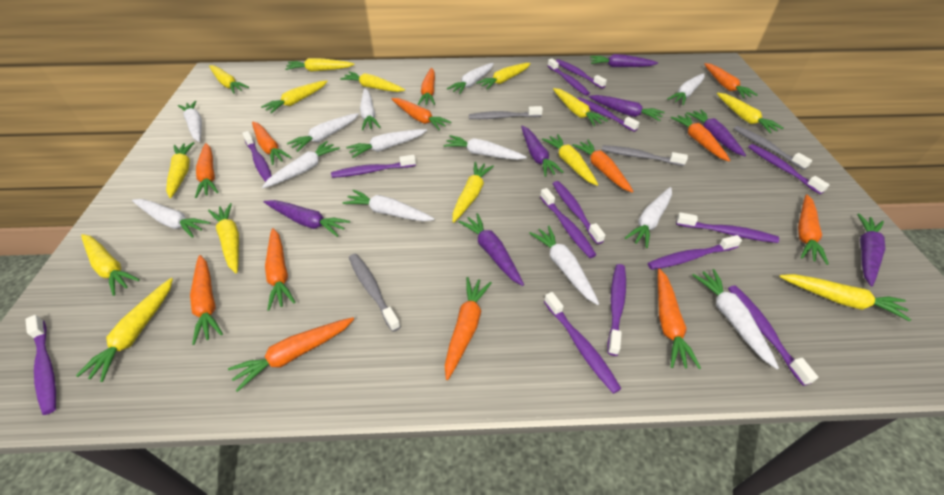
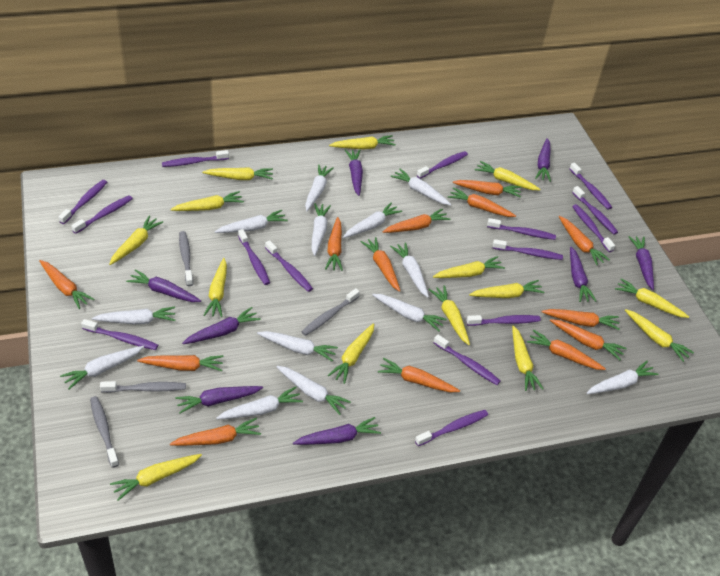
purple carrot: [264,200,350,237] [458,213,524,286] [521,126,564,177] [589,95,665,121] [590,54,658,67] [686,110,746,156] [857,214,885,286] = 7 -> [126,269,201,302] [175,386,263,414] [182,307,261,344] [293,417,381,445] [345,149,363,196] [535,138,551,182] [570,247,596,302] [628,236,654,290] = 8
purple toothbrush: [25,315,56,415] [242,131,272,182] [331,155,416,178] [540,188,596,258] [544,292,622,394] [547,58,590,96] [553,181,605,244] [556,59,607,89] [577,97,640,132] [607,264,626,356] [648,235,742,270] [676,212,779,243] [728,285,818,386] [748,144,829,194] = 14 -> [58,180,107,224] [71,195,133,234] [81,319,158,350] [162,150,229,167] [238,229,270,285] [265,240,313,292] [415,410,488,446] [417,151,468,179] [433,335,500,385] [466,315,541,326] [487,218,556,240] [493,239,563,260] [570,163,612,210] [572,186,618,235] [572,204,615,252] = 15

